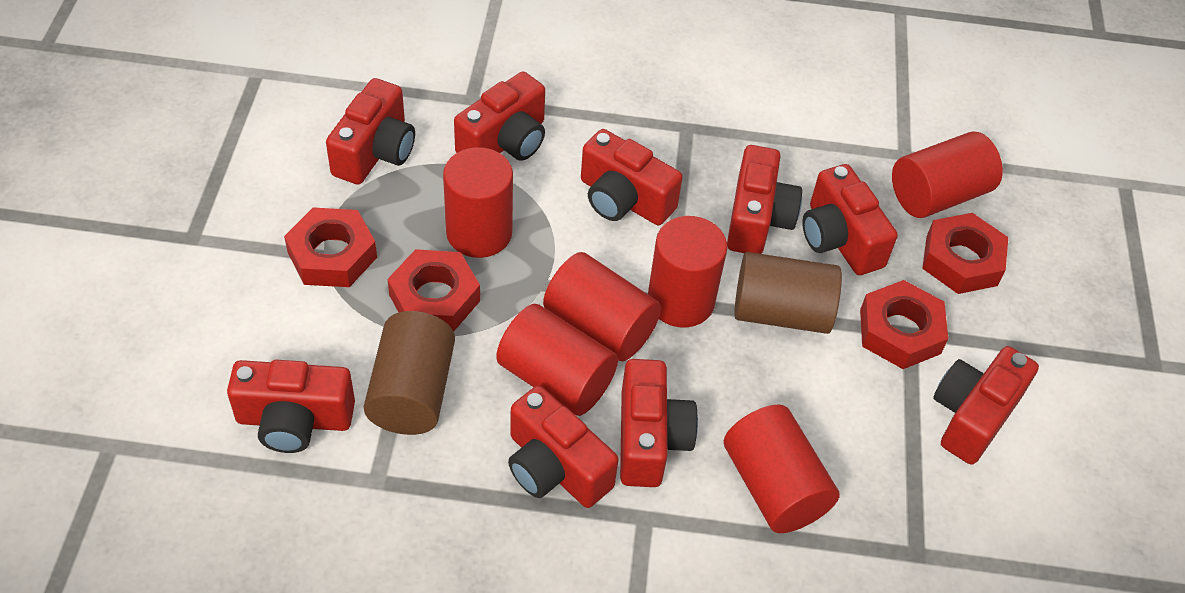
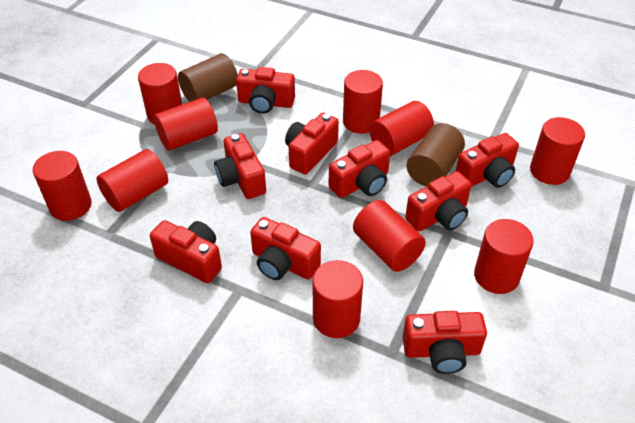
red cylinder: [443,147,513,258] [496,304,618,416] [543,252,661,361] [648,216,727,327] [724,404,839,533] [892,131,1003,218] = 6 -> [33,151,92,221] [97,149,168,212] [138,63,182,124] [154,97,218,151] [313,260,363,338] [343,70,383,134] [353,200,426,272] [369,101,434,156] [474,219,534,294] [530,117,585,185] = 10
red nut: [284,207,377,287] [387,249,480,332] [860,280,948,369] [922,213,1008,294] = 4 -> none = 0

